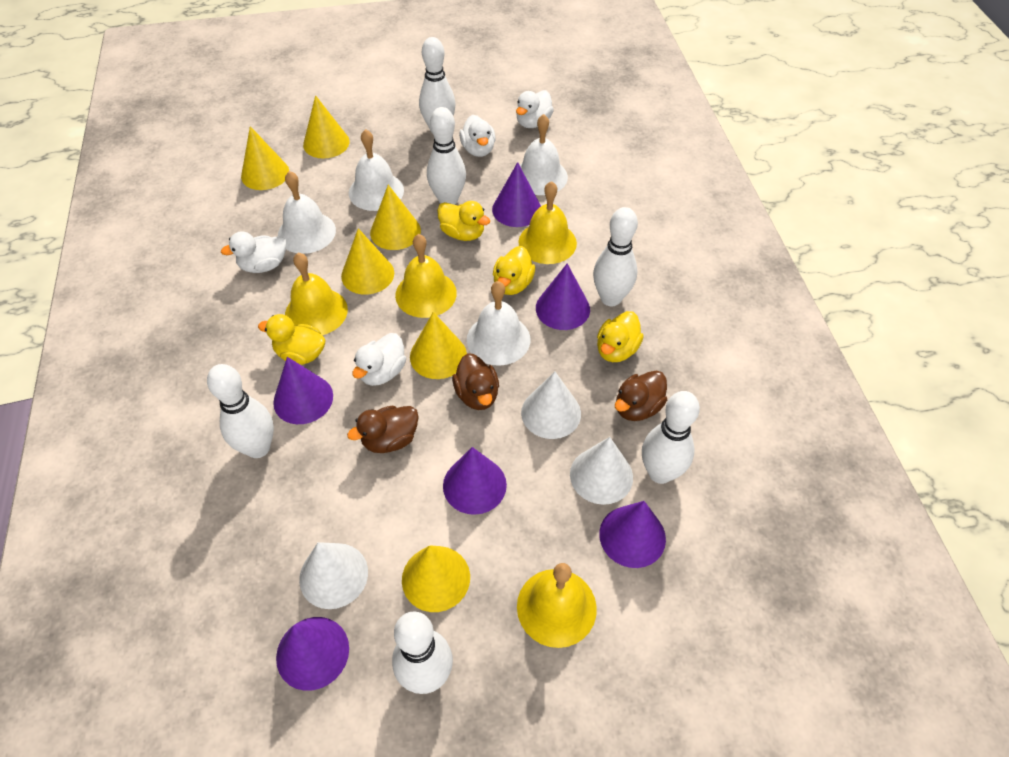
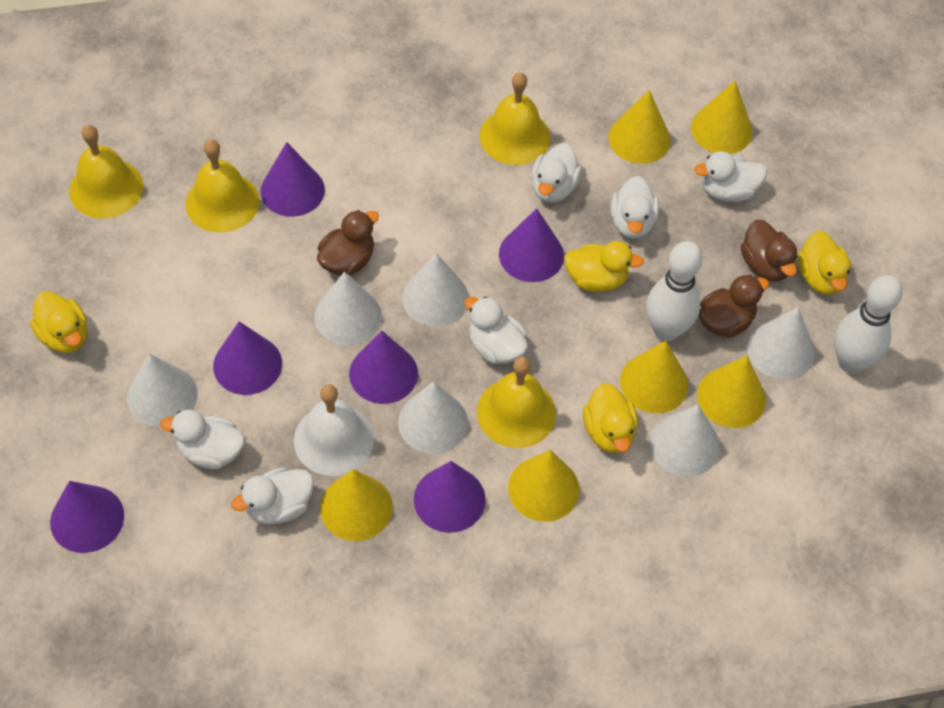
white bell: [278,171,336,254] [349,129,404,211] [467,281,531,366] [520,114,568,195] = 4 -> [294,384,374,476] = 1
white bowling pin: [207,364,274,458] [392,612,453,694] [419,37,456,134] [427,107,466,205] [593,207,638,306] [642,391,700,484] = 6 -> [646,241,703,341] [834,275,903,373] = 2
white cone: [299,542,368,609] [521,371,581,439] [570,437,633,505] = 3 -> [127,353,198,427] [314,272,382,345] [398,381,468,454] [402,253,469,327] [650,404,720,477] [747,307,815,380] = 6
white duck: [221,232,286,273] [352,333,406,386] [459,115,496,157] [516,90,554,128] = 4 -> [160,410,245,469] [231,467,314,525] [464,297,528,364] [531,143,582,203] [610,176,659,239] [694,151,767,202] = 6

